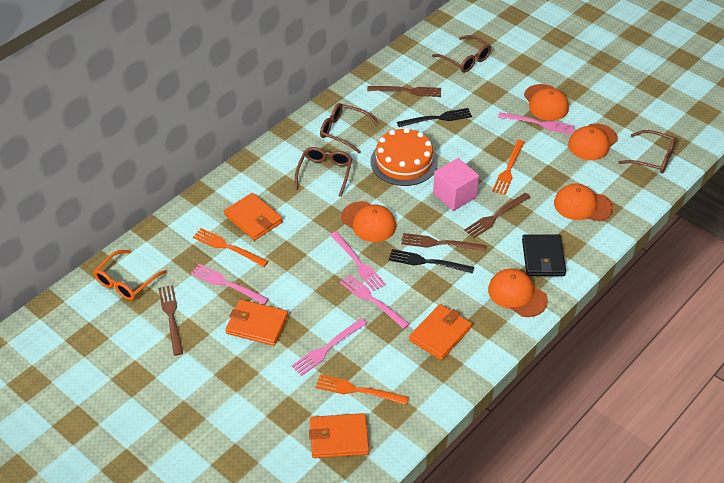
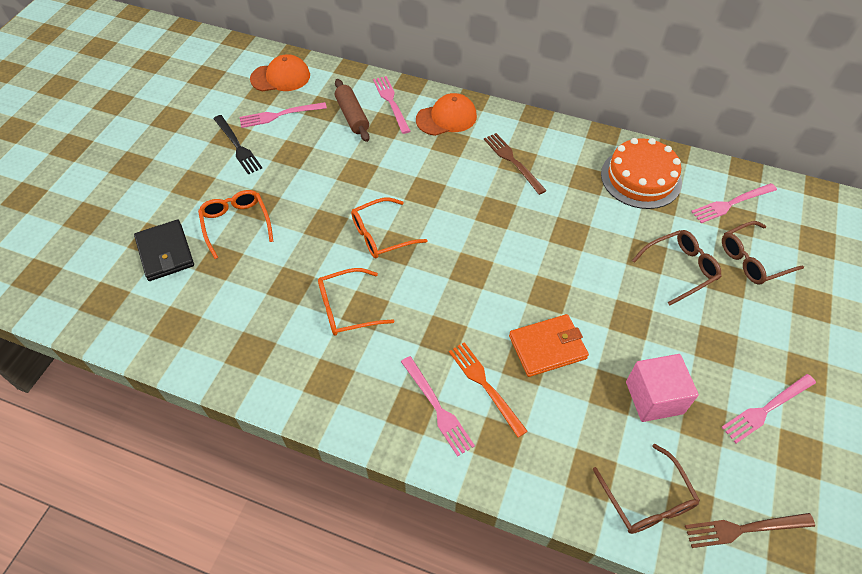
black fork: [389,249,474,274] [397,108,472,127] = 2 -> [213,115,262,175] = 1
brown fork: [158,285,183,356] [367,86,441,97] [401,233,486,252] [464,193,531,238] = 4 -> [484,133,547,195] [685,513,815,548] = 2
brown glasses: [295,147,352,197] [320,103,379,153] [432,35,491,73] [618,130,676,174] = 4 -> [593,444,700,534] [632,230,722,306] [722,221,804,285] = 3
brown rolling pin: none = 0 -> [335,79,370,142] = 1
orange cap: [341,201,396,242] [488,269,548,317] [524,84,569,121] [554,183,613,221] [568,123,618,160] = 5 -> [250,54,310,91] [416,93,477,136] = 2
orange fork: [193,228,268,267] [315,375,409,405] [492,140,525,195] = 3 -> [449,342,528,438] = 1
orange glasses: [93,250,167,300] = 1 -> [198,190,274,259] [318,268,394,336] [351,197,428,259] = 3
orange wallet: [224,193,283,240] [225,299,288,346] [309,413,369,458] [409,304,472,360] = 4 -> [509,314,589,377] = 1

